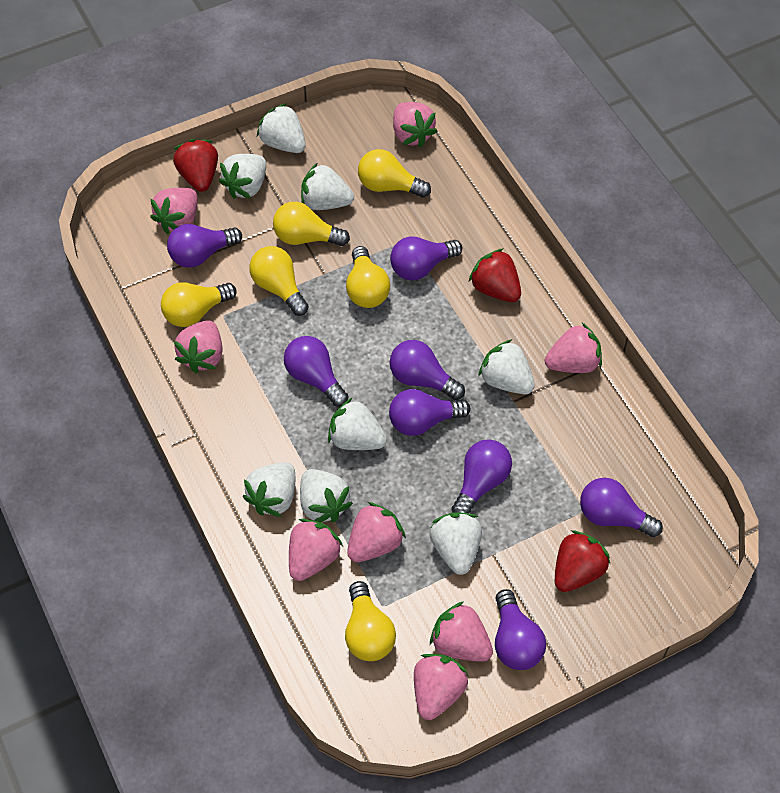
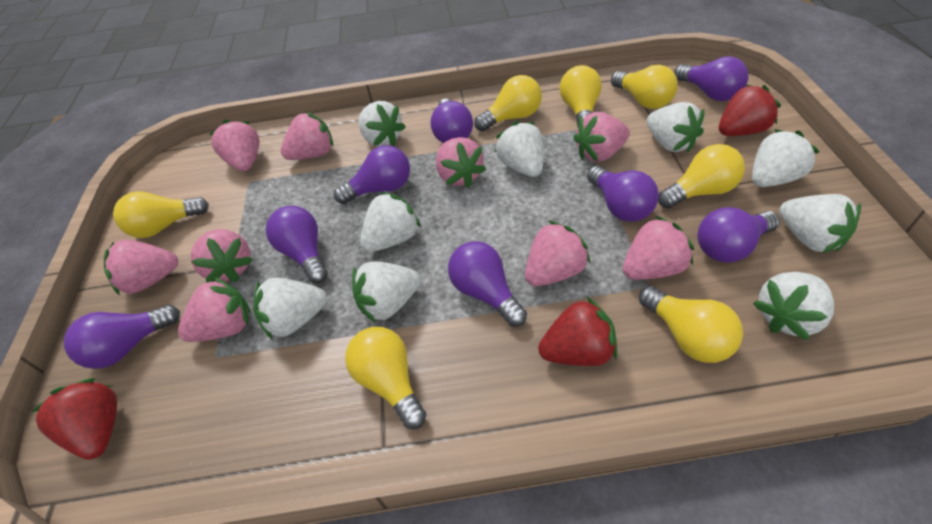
pink strawberry: [150,188,198,234] [174,320,223,373] [289,519,343,581] [347,502,406,562] [393,102,437,147] [414,654,468,720] [430,601,493,662] [545,323,602,373] = 8 -> [104,240,178,296] [178,277,251,342] [191,229,253,283] [210,120,260,171] [281,112,333,160] [436,137,486,188] [525,221,590,286] [573,112,630,162] [623,216,694,280] = 9
white strawberry: [219,154,266,199] [242,462,295,517] [257,103,306,153] [300,469,353,522] [301,162,354,210] [328,397,387,450] [430,512,482,575] [478,339,535,394] = 8 -> [253,278,327,340] [352,261,421,323] [358,101,406,147] [360,192,421,252] [494,121,544,177] [647,102,704,152] [752,129,820,187] [753,272,834,340] [779,194,861,253] = 9
yellow light bulb: [161,282,237,327] [250,246,309,316] [273,202,350,246] [345,581,396,661] [346,246,390,308] [358,149,431,198] = 6 -> [113,191,209,238] [345,327,426,429] [474,75,542,131] [560,65,602,126] [611,65,678,109] [639,286,743,363] [658,144,745,209] = 7

